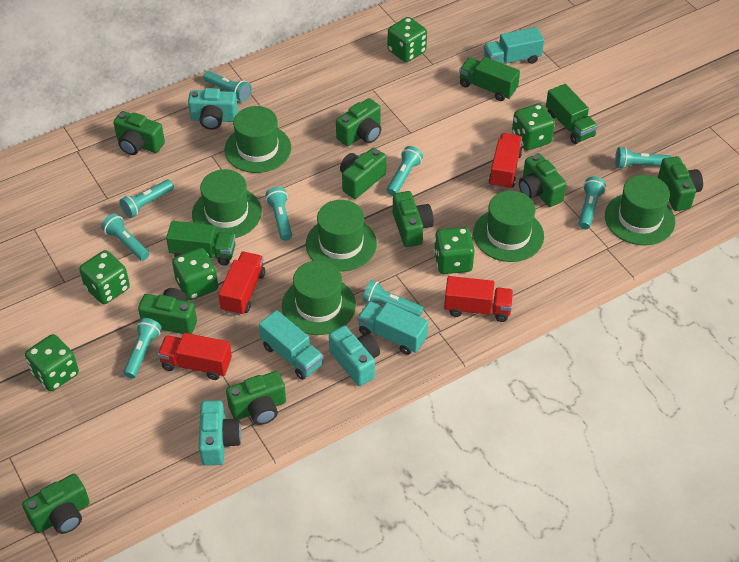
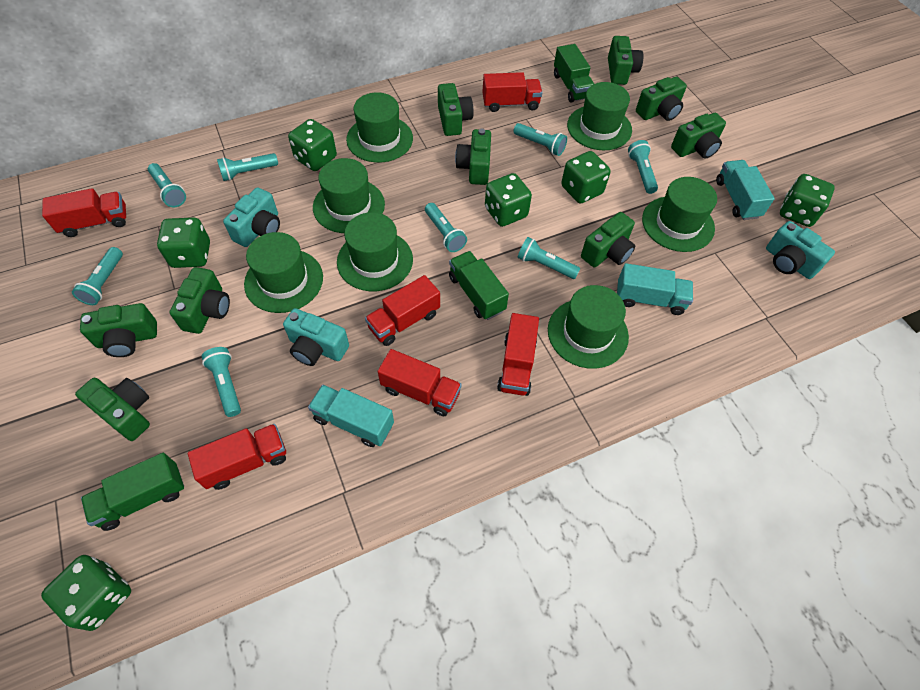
green hat: [192,169,262,238] [224,106,291,173] [282,260,356,335] [306,200,377,271] [473,191,544,262] [605,175,675,245] = 6 -> [244,232,323,313] [313,158,385,233] [337,212,413,291] [346,92,413,163] [548,285,629,369] [567,82,632,150] [642,177,717,252] = 7
red truck: [158,333,232,380] [218,252,265,316] [444,276,513,322] [489,133,523,190] = 4 -> [42,188,126,237] [188,424,286,490] [365,275,440,346] [378,349,462,416] [482,72,542,112] [497,313,539,396] = 6
turquoise flashlight: [101,213,150,261] [119,180,174,218] [124,318,161,379] [203,71,252,102] [265,187,292,241] [363,280,424,317] [387,146,423,196] [579,176,606,229] [615,147,672,169] = 9 -> [72,247,123,305] [148,163,186,207] [202,347,241,417] [217,153,278,181] [425,203,467,252] [513,123,567,156] [518,237,580,279] [628,140,658,194] = 8

